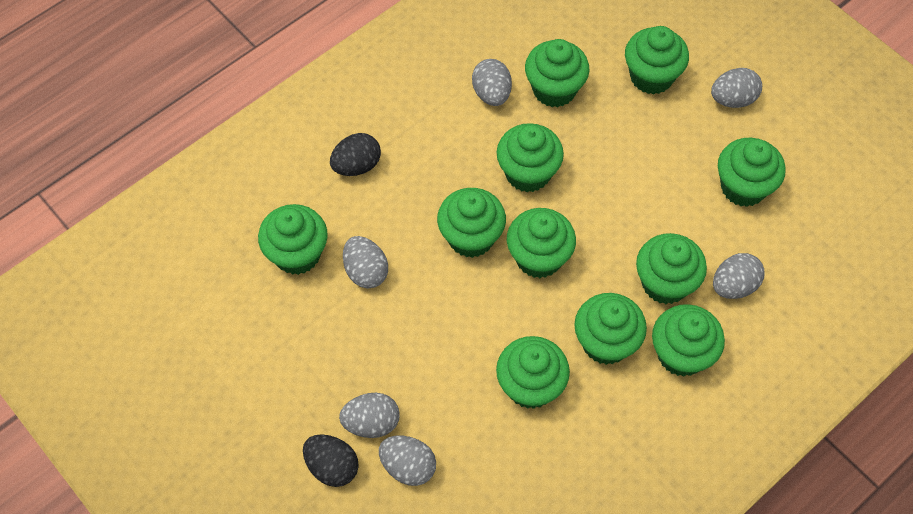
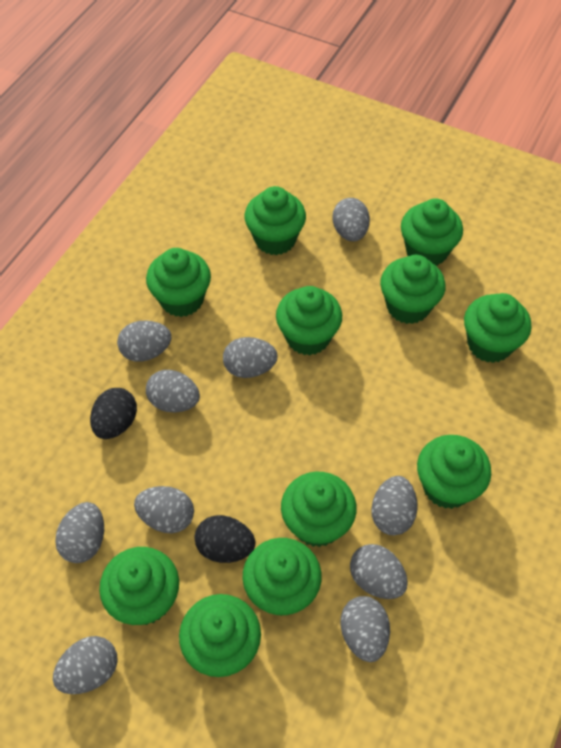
grey egg: [339,393,400,438] [343,236,388,288] [379,436,436,486] [472,59,512,106] [711,68,762,108] [713,253,764,299] = 6 -> [53,636,118,694] [55,502,104,563] [117,321,171,362] [134,486,194,533] [146,370,200,412] [223,337,278,378] [332,198,370,241] [340,596,390,662] [350,544,408,599] [371,476,418,535] = 10

